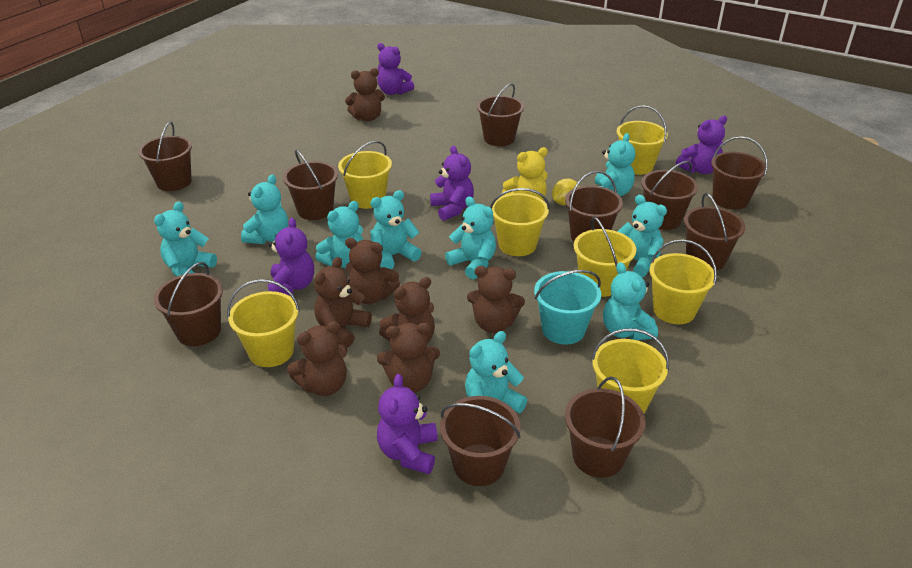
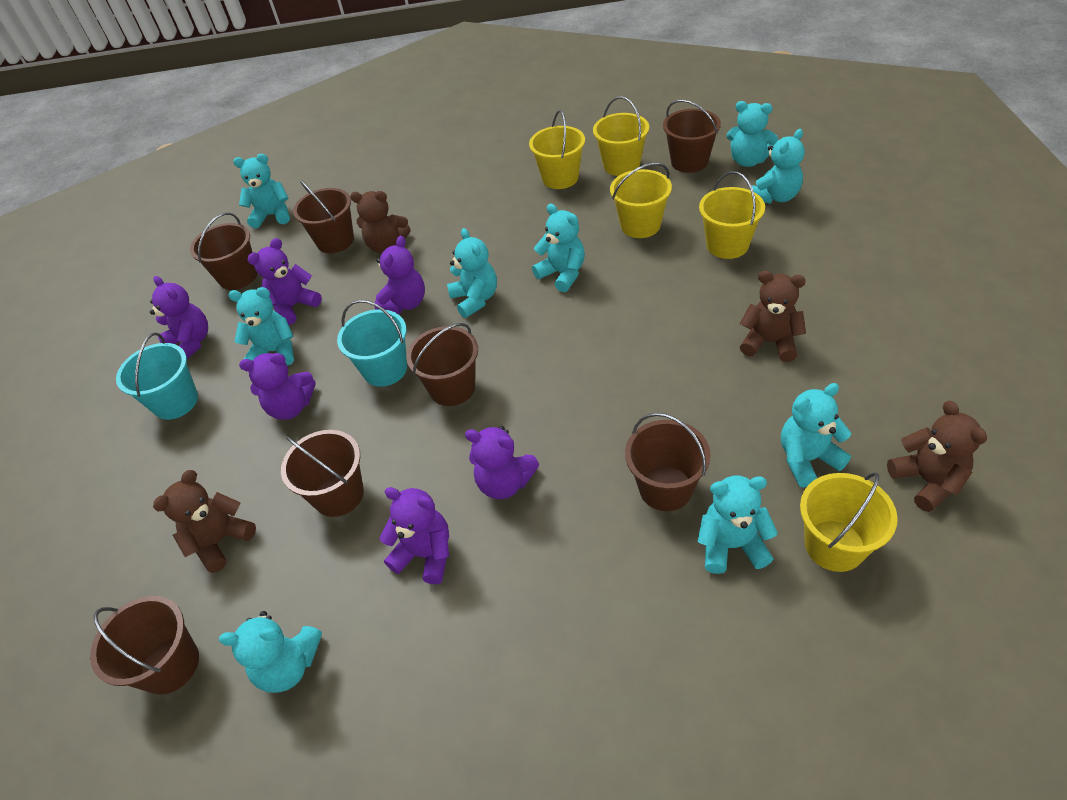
brown bucket: [138,121,192,191] [154,262,223,346] [283,150,338,220] [440,396,521,486] [477,83,524,146] [565,171,623,241] [565,376,646,478] [641,161,698,230] [684,193,746,271] [711,136,768,210] = 10 -> [90,596,199,695] [190,213,257,290] [281,430,364,517] [293,180,354,253] [406,323,478,406] [625,413,711,511] [663,100,721,173] = 7
brown teddy bear: [287,321,347,396] [314,257,372,348] [345,68,385,121] [345,238,400,304] [377,323,440,393] [379,277,435,343] [467,266,525,333] = 7 -> [153,470,256,573] [350,191,411,253] [740,271,806,362] [887,401,987,512] = 4
purple teddy bear: [267,218,314,295] [377,43,414,95] [377,374,438,474] [430,146,474,221] [676,116,727,174] = 5 -> [150,276,208,359] [239,353,315,420] [248,238,322,325] [375,236,425,314] [380,487,449,584] [465,426,540,499] = 6
turquoise bucket: [534,270,601,345] = 1 -> [116,332,198,420] [337,300,407,387] = 2
yellow bucket: [227,279,300,367] [338,141,392,209] [490,188,550,256] [573,217,636,297] [591,328,669,414] [617,105,668,175] [649,239,717,324] = 7 -> [529,110,585,189] [593,96,649,176] [610,163,672,238] [699,171,765,259] [800,472,898,572] = 5
yellow lemon: [552,179,580,205] = 1 -> none = 0
yellow teddy bear: [502,147,548,200] = 1 -> none = 0

